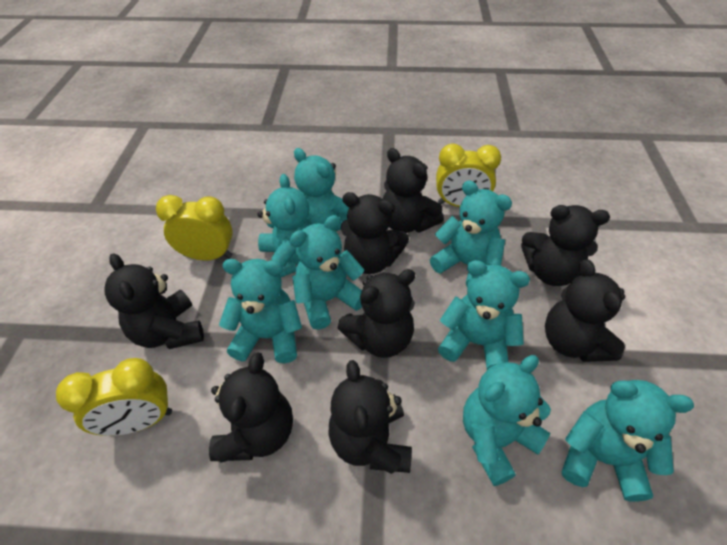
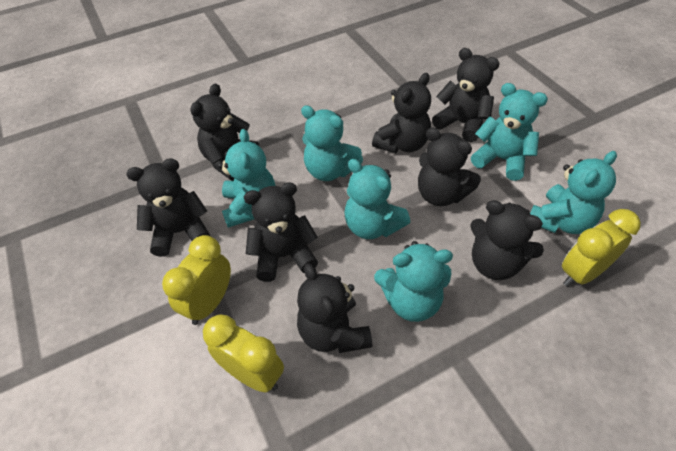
turquoise teddy bear: [219,259,302,363] [257,174,313,277] [289,215,364,330] [294,148,349,231] [430,180,512,287] [438,260,530,370] [463,355,551,486] [562,380,694,502] = 8 -> [218,129,276,228] [301,105,363,181] [344,159,411,239] [374,241,453,322] [471,83,548,181] [530,151,617,234] = 6

